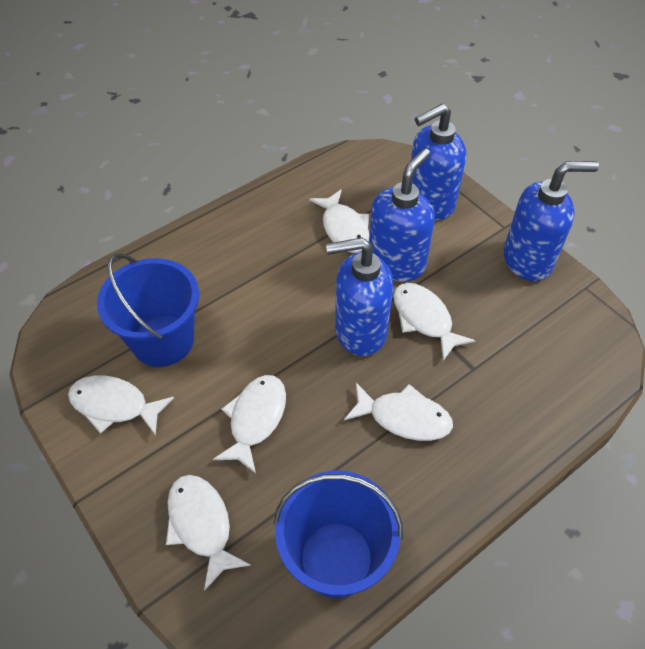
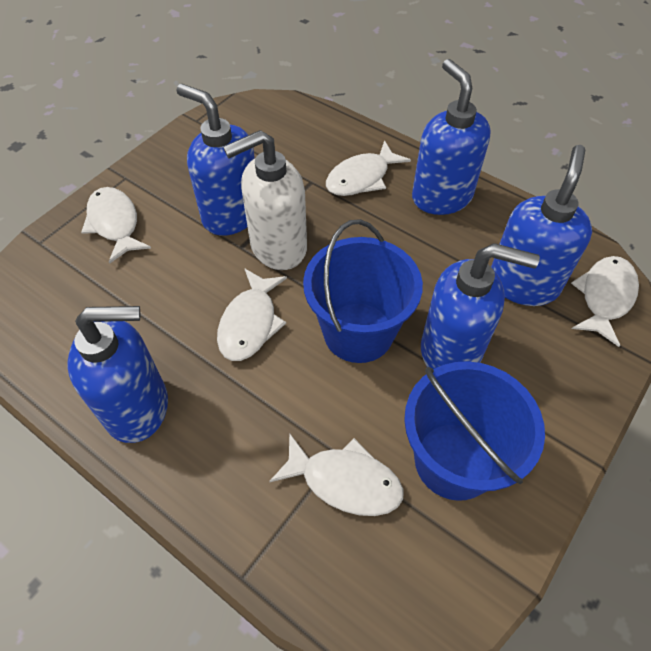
blue soap dispenser: [326,238,393,356] [369,148,435,282] [411,104,466,220] [504,161,599,281] = 4 -> [68,306,168,443] [176,84,255,236] [412,59,491,215] [421,243,540,369] [491,145,592,306] = 5
white fish: [68,375,174,436] [166,475,251,591] [213,375,286,474] [309,189,369,253] [344,383,453,441] [393,283,475,361] = 6 -> [81,187,151,264] [217,268,287,361] [269,433,403,516] [326,140,411,196] [571,256,639,347] = 5
white soap dispenser: none = 0 -> [223,130,307,270] = 1

